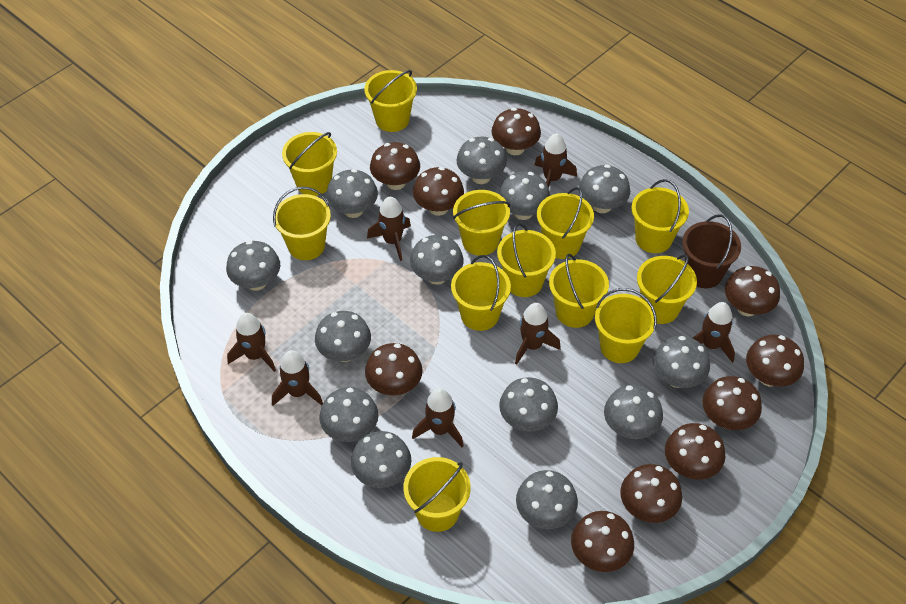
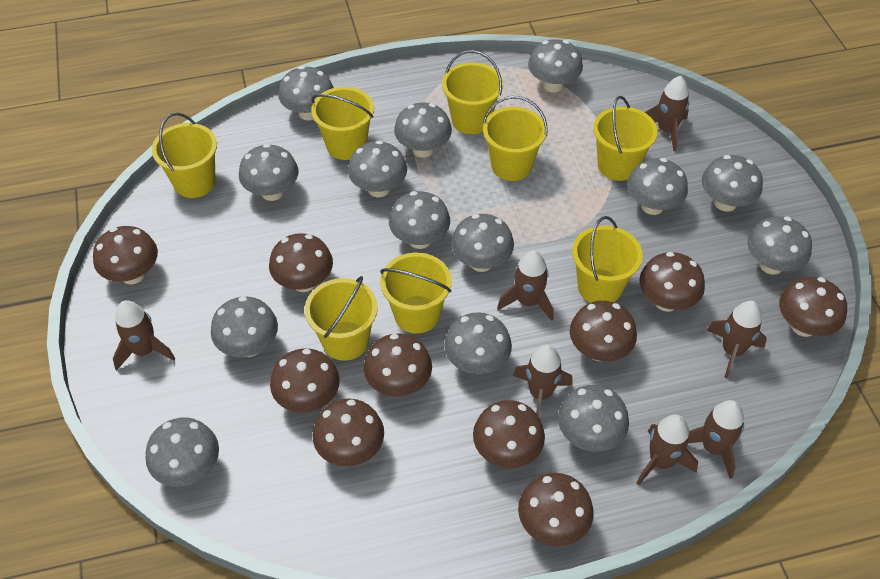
brown bucket: [682,214,741,288] = 1 -> none = 0
grey mushroom: [226,241,280,291] [315,311,371,362] [319,387,379,442] [326,169,378,218] [351,431,411,488] [410,235,464,285] [456,137,507,184] [499,172,550,220] [499,377,558,432] [516,470,578,529] [579,164,630,213] [604,385,663,439] [653,336,710,388] = 13 -> [146,417,219,487] [211,296,278,357] [239,144,298,201] [278,66,334,121] [348,140,407,197] [389,191,450,249] [394,102,452,157] [444,312,512,374] [451,214,514,272] [528,39,583,92] [558,385,629,452] [627,158,688,215] [702,155,763,212] [747,216,812,275] = 14
yellow bucket: [273,187,331,260] [282,132,337,196] [364,70,417,132] [403,457,471,532] [451,255,511,331] [453,190,510,256] [497,223,556,297] [537,187,594,259] [549,254,609,328] [595,288,657,363] [631,179,689,253] [637,254,697,324] = 12 -> [152,113,217,198] [305,276,378,361] [311,87,374,160] [380,253,452,334] [442,50,503,134] [482,96,548,181] [572,216,643,303] [593,96,658,181] = 8

